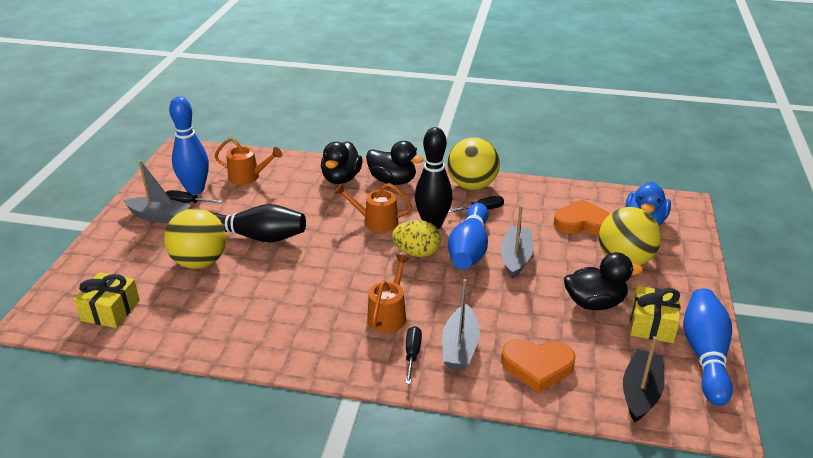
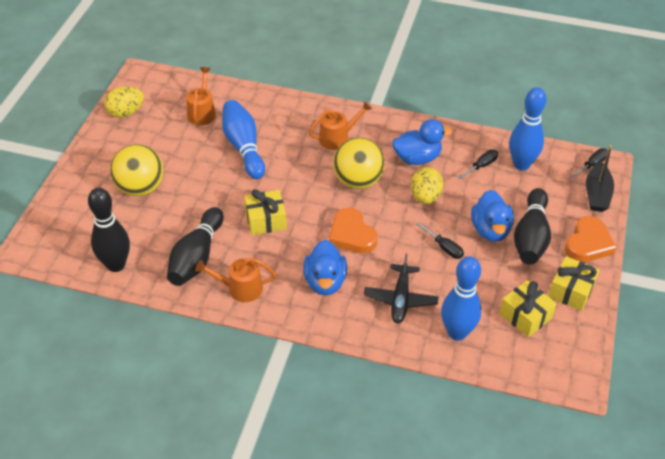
black bowling pin: [212,204,306,242] [415,127,453,229] = 2 -> [88,188,130,272] [167,207,224,286] [514,188,551,265] = 3
black duck: [321,141,362,184] [366,141,424,185] [564,252,643,310] = 3 -> none = 0
black plane: none = 0 -> [364,254,439,323] = 1
blue duck: [625,182,671,225] = 1 -> [303,240,347,295] [392,119,453,165] [471,190,514,242] = 3
grey boat: [123,160,191,223] [442,279,480,370] [501,205,534,279] = 3 -> none = 0
yellow ball: [164,208,226,269] [447,137,500,190] [599,207,661,265] = 3 -> [110,144,163,196] [333,137,385,189] = 2
yellow egg: [392,220,441,257] = 1 -> [104,86,144,118] [411,167,443,204] = 2
yellow gift: [74,272,140,328] [630,286,680,343] = 2 -> [244,189,287,235] [499,280,557,337] [548,256,600,311] = 3

